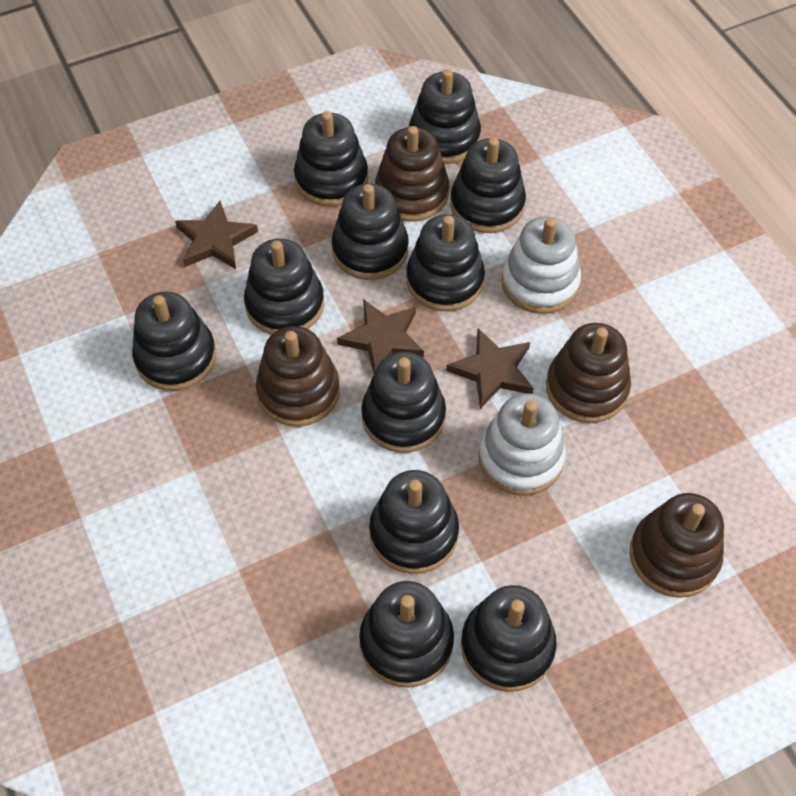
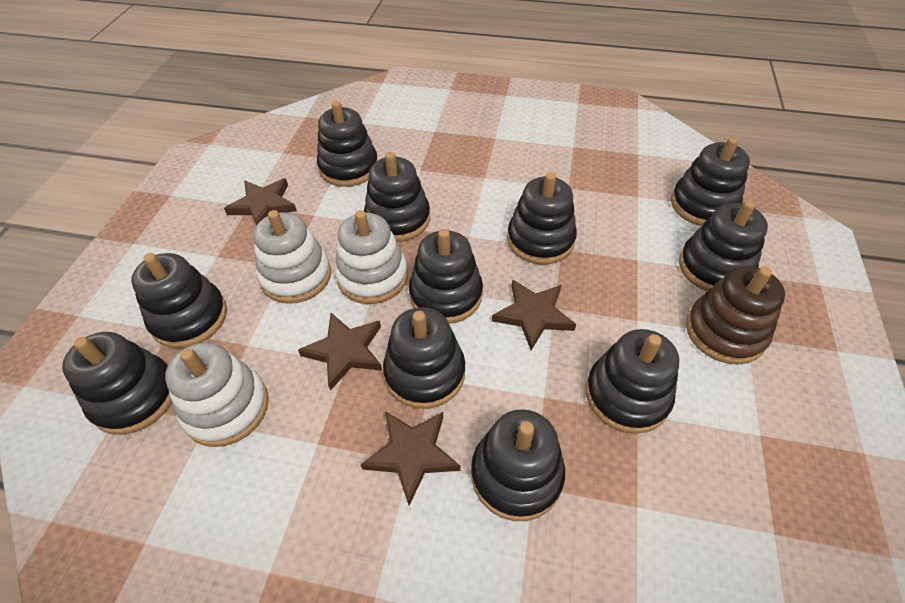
brown stacking toy: [256,326,340,427] [375,126,449,221] [546,323,631,423] [630,493,724,598] = 4 -> [686,266,785,365] = 1
brown star: [175,201,258,269] [337,299,424,373] [447,329,534,409] = 3 -> [224,178,297,225] [298,313,382,391] [361,411,461,505] [492,279,576,350] = 4
white stacking toy: [479,393,566,495] [502,216,581,314] = 2 -> [165,342,269,447] [253,210,331,304] [335,210,408,304] = 3

